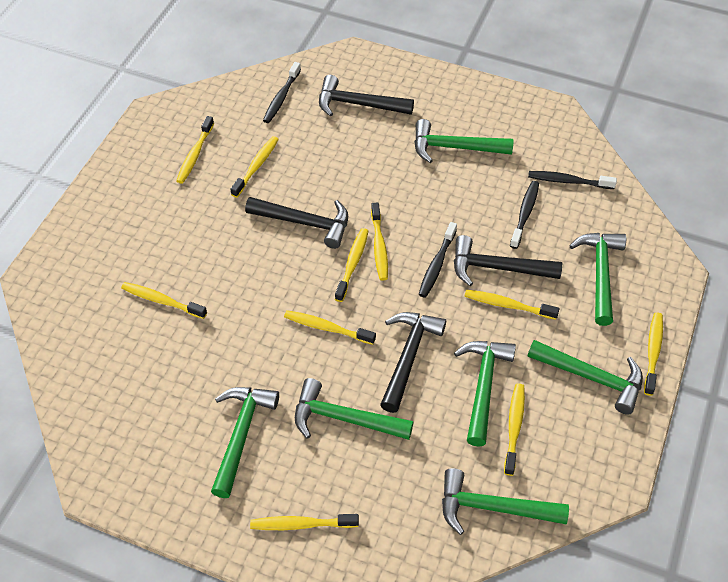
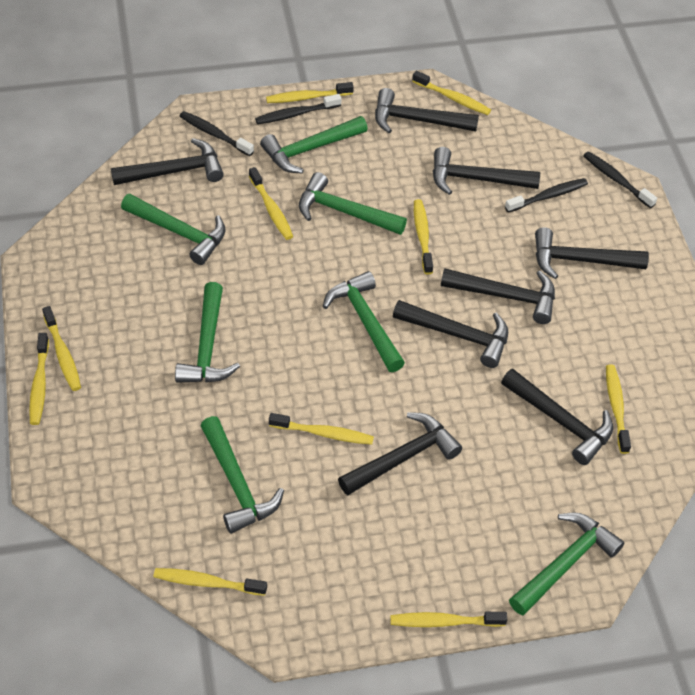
black hammer: [245,197,348,249] [319,75,414,117] [380,312,446,413] [454,235,562,286] = 4 -> [111,138,224,185] [338,412,462,495] [375,88,479,133] [393,300,508,368] [433,147,540,195] [441,269,555,324] [501,369,613,465] [535,227,649,279] = 8

